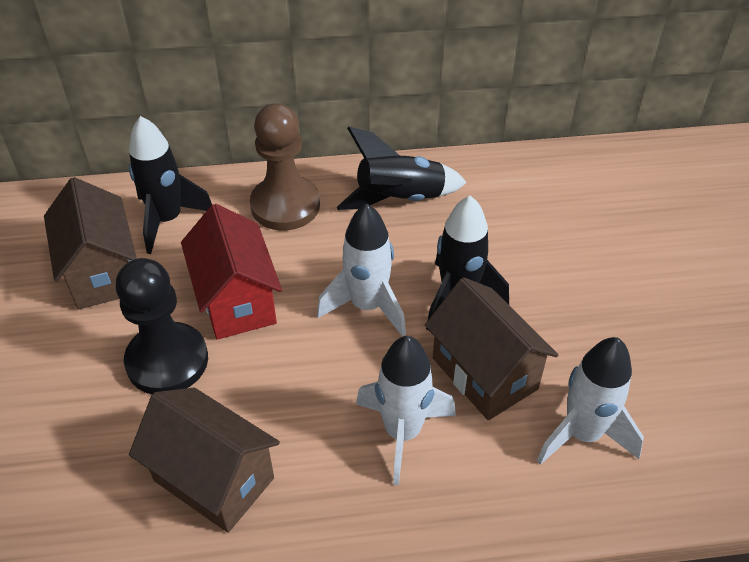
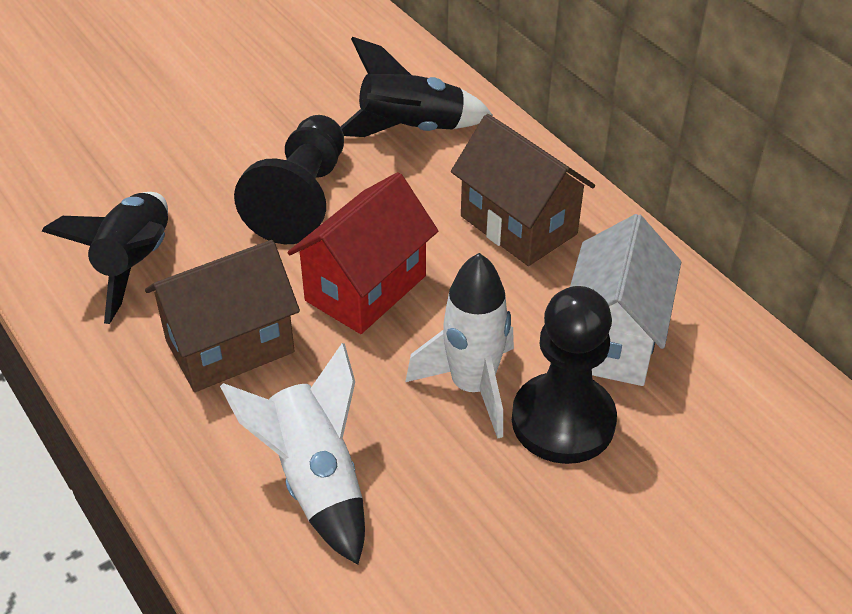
black pawn: [116,258,208,395] = 1 -> [234,115,344,244] [512,286,617,464] = 2
black rocket: [129,116,212,254] [337,127,467,210] [426,196,509,331] = 3 -> [42,192,168,324] [341,37,493,137] = 2
brown house: [44,177,137,310] [129,388,280,533] [425,277,558,420] = 3 -> [145,240,300,392] [451,114,595,266] = 2
brown pawn: [250,103,320,231] = 1 -> none = 0
white house: none = 0 -> [570,214,681,386] = 1
white rocket: [317,203,406,337] [356,336,456,485] [537,337,644,465] = 3 -> [220,343,365,565] [405,253,514,439] = 2

